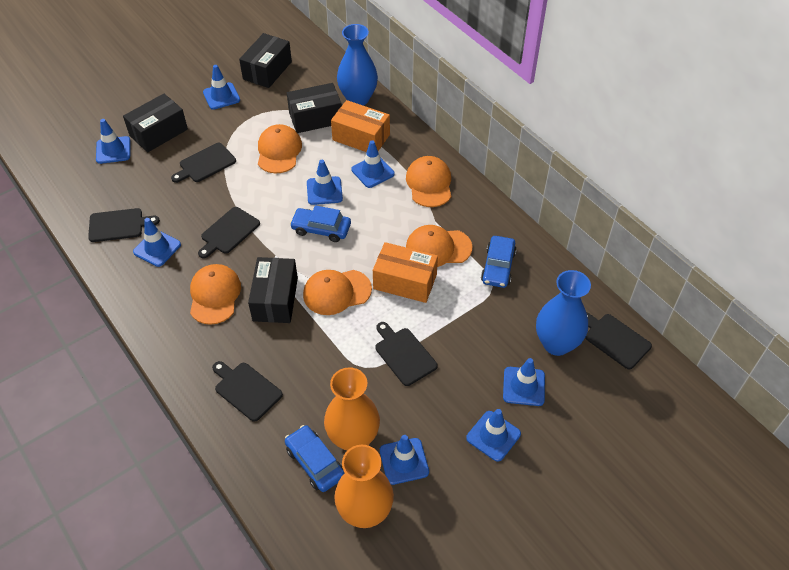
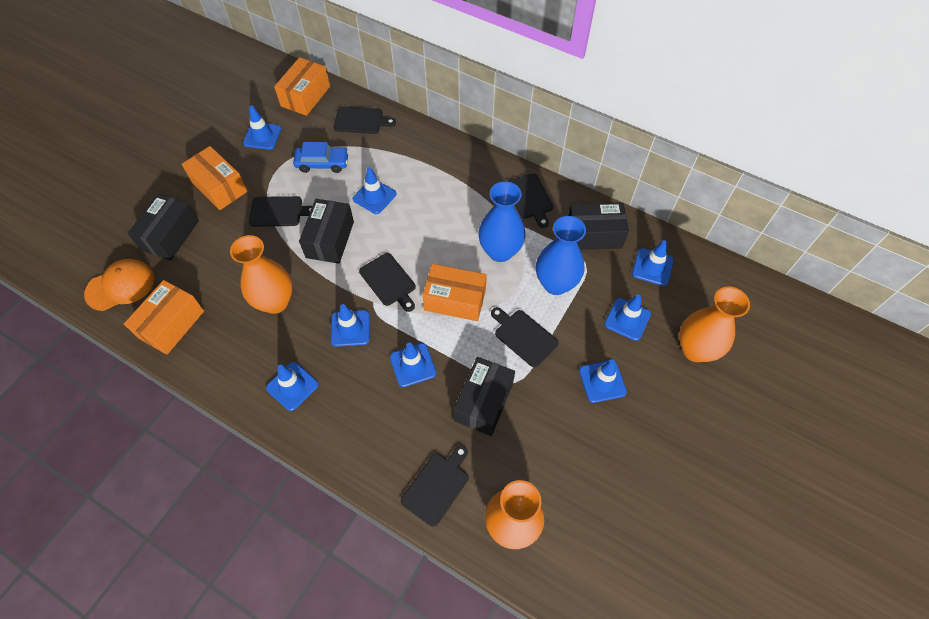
blue car: [285,425,345,492] [290,205,351,242] [481,236,517,288] = 3 -> [293,142,349,173] = 1
orange box: [331,100,390,152] [373,242,438,303] = 2 -> [124,280,204,355] [182,146,248,210] [274,57,330,116] [422,264,487,321] = 4
orange cap: [190,264,241,325] [258,124,302,174] [303,270,372,315] [406,156,451,207] [406,225,472,267] = 5 -> [84,259,154,311] = 1
orange vase: [324,367,380,451] [334,445,394,528] = 2 -> [230,235,293,314] [485,480,544,549] [679,287,750,362] = 3

